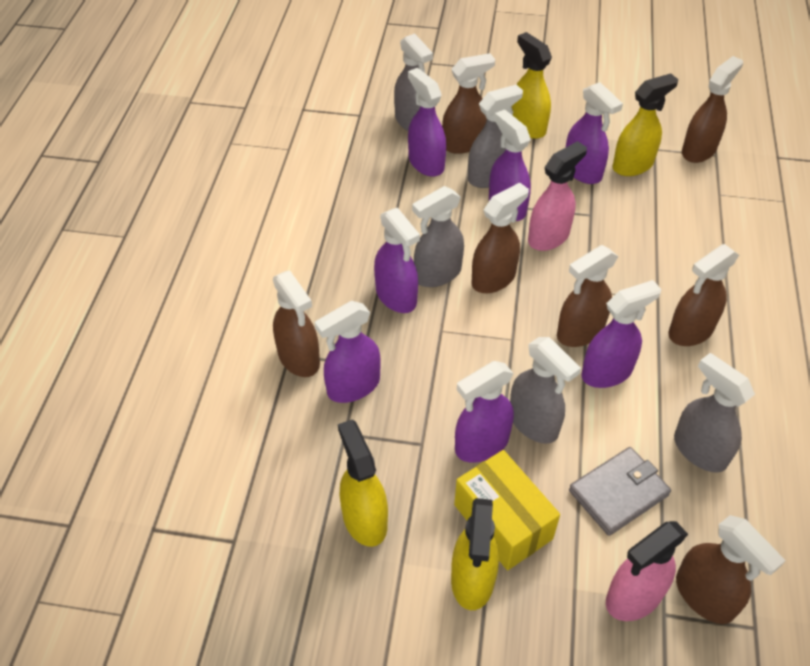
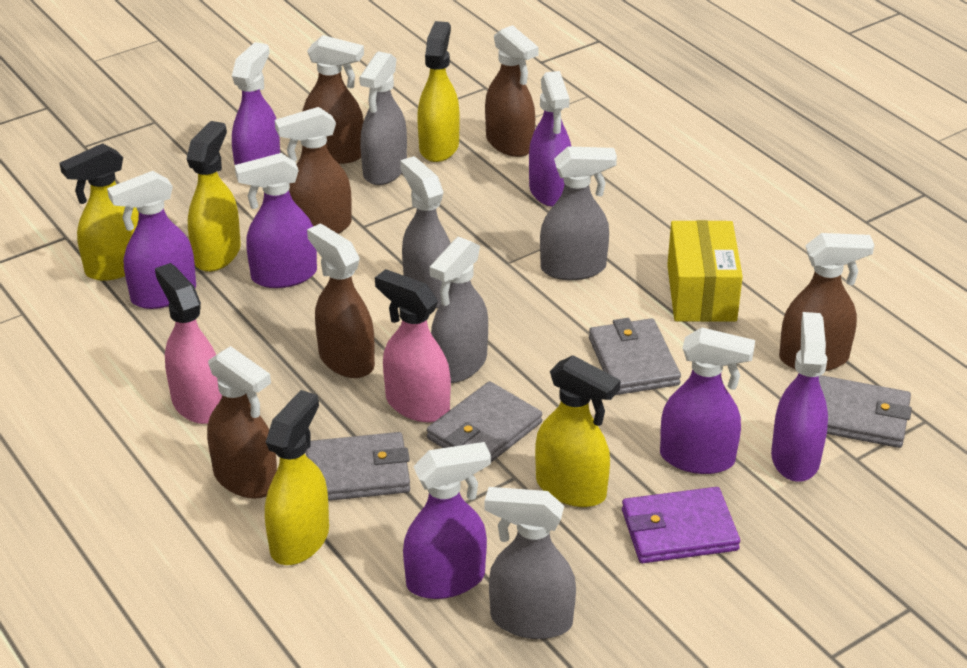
brown spray bottle: [273,270,320,377] [442,53,495,154] [472,182,529,293] [557,245,618,347] [669,244,739,346] [676,515,786,624] [682,56,743,163] = 7 -> [207,346,277,499] [275,107,352,234] [302,35,364,164] [307,223,375,378] [485,25,539,157] [779,233,874,371] = 6
grey wallet: [569,447,671,536] = 1 -> [306,432,410,501] [427,381,542,471] [589,318,681,395] [819,375,912,448] = 4
purple wallet: none = 0 -> [622,487,740,563] = 1
yellow spray bottle: [338,419,388,547] [451,498,499,610] [512,32,552,139] [613,74,678,176] = 4 -> [60,143,139,281] [187,121,241,272] [265,390,329,565] [417,21,460,162] [535,355,621,507] = 5

